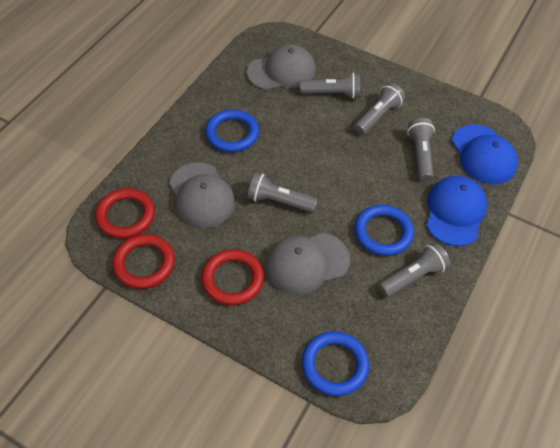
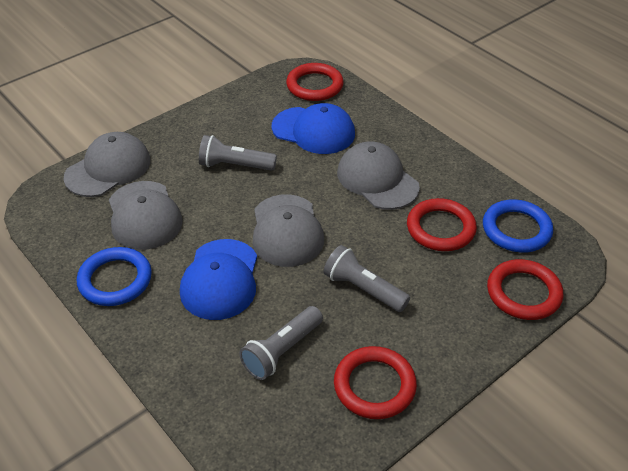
blue ring: [205,109,259,152] [302,331,369,396] [355,205,414,256] = 3 -> [77,247,152,306] [483,199,553,253] = 2
grey cap: [169,163,235,228] [247,44,316,90] [266,233,350,294] = 3 -> [63,132,151,197] [109,181,183,250] [253,194,324,267] [337,141,420,210] = 4
grey flashlight: [248,173,318,213] [300,73,360,99] [354,83,405,135] [379,242,450,297] [407,118,435,182] = 5 -> [199,135,277,171] [239,306,323,380] [323,245,410,312] = 3
red ring: [95,188,155,238] [112,234,175,289] [201,249,264,305] = 3 -> [286,63,344,101] [334,346,417,419] [407,198,477,251] [487,259,563,320] = 4

